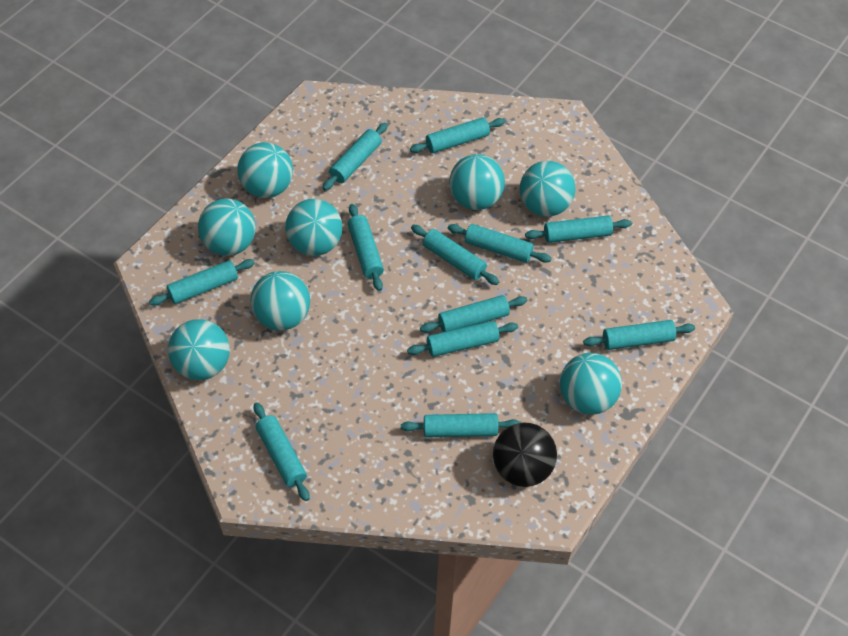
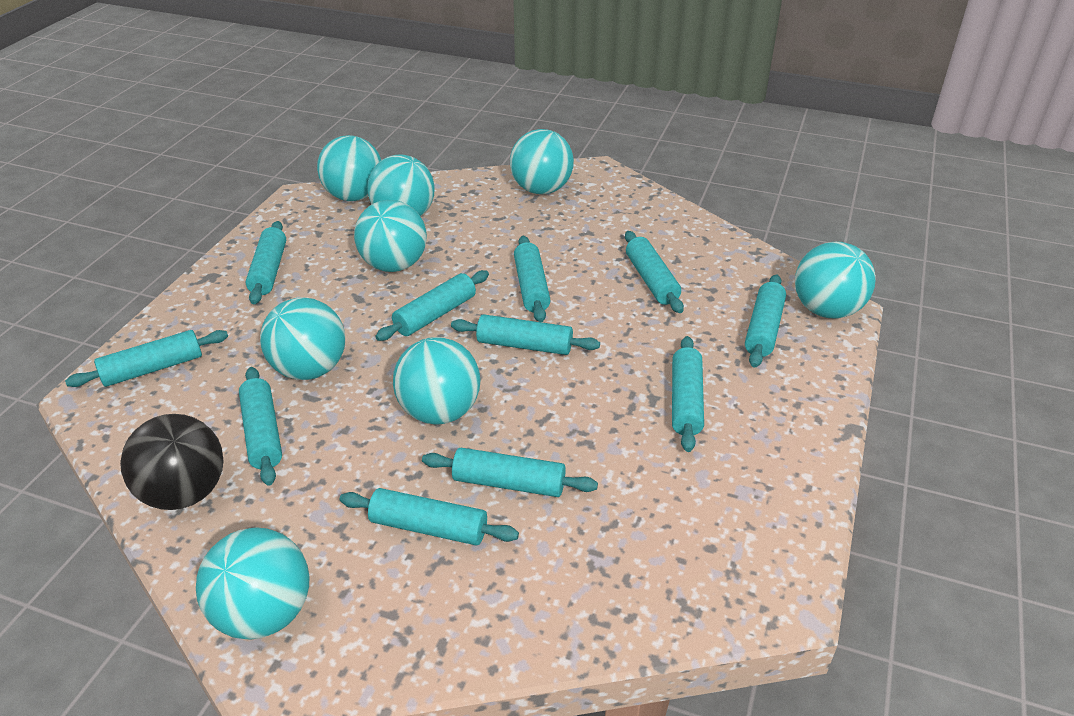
turquoise rolling pin: [149,259,255,306] [254,402,310,501] [323,123,388,191] [348,204,384,291] [401,413,521,438] [407,321,518,357] [410,117,505,153] [411,225,499,285] [420,295,527,333] [447,224,551,263] [525,215,632,243] [583,320,695,350] = 12 -> [65,330,228,387] [239,367,282,486] [246,221,286,304] [339,488,519,545] [375,270,489,341] [422,448,598,497] [451,314,600,355] [514,236,551,322] [625,231,684,313] [672,336,704,452] [745,274,786,368] = 11

